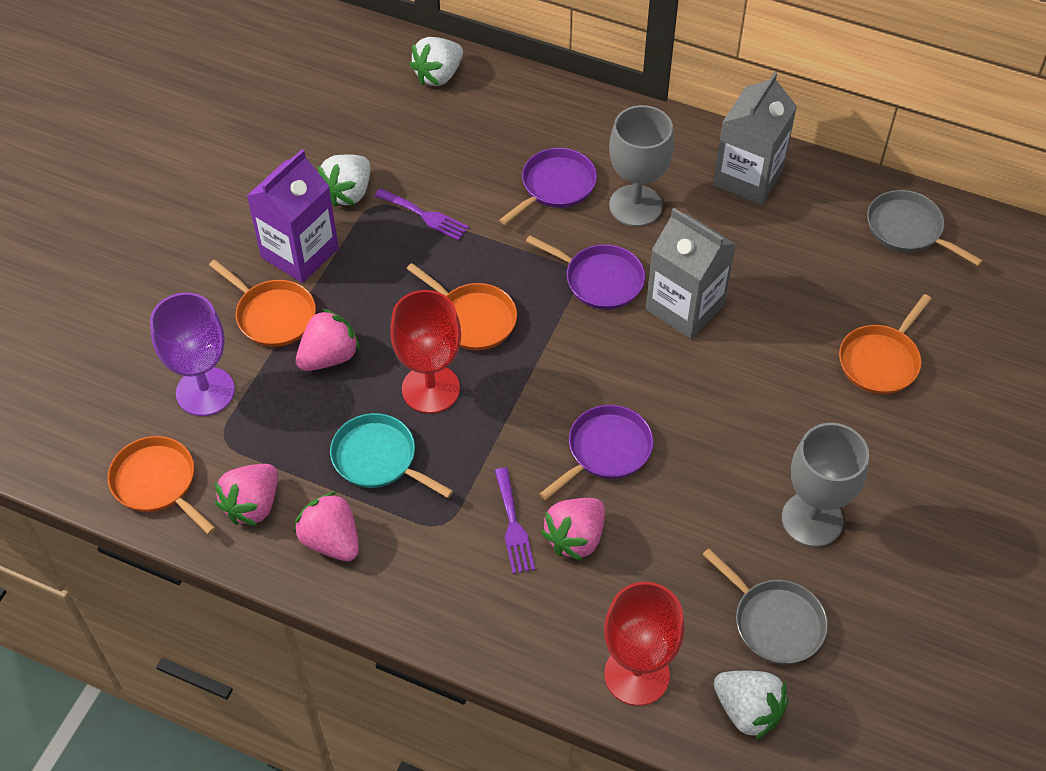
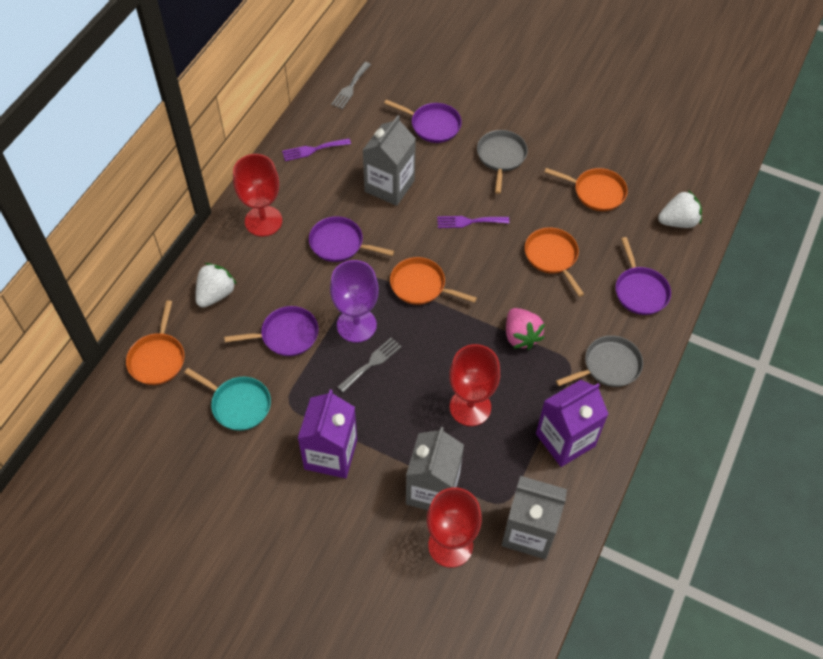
grey carton: [646,208,736,339] [713,72,797,205] = 2 -> [363,115,416,206] [406,427,464,510] [502,476,567,559] = 3
grey fork: none = 0 -> [331,62,371,109] [337,337,402,393] = 2
grey goblet: [609,105,674,227] [782,423,869,547] = 2 -> none = 0
pink strawberry: [215,464,278,526] [294,492,359,561] [296,308,360,371] [541,498,605,561] = 4 -> [506,308,545,350] = 1
purple carton: [247,149,339,283] = 1 -> [298,389,357,478] [536,380,608,467] = 2
purple pan: [499,148,597,225] [526,235,645,310] [540,405,654,500] = 3 -> [224,306,319,356] [309,216,394,262] [384,99,462,143] [616,237,671,315] = 4
red goblet: [390,290,461,414] [604,582,685,706] = 2 -> [233,154,282,237] [427,487,482,568] [449,344,500,426] = 3
white strawberry: [318,154,370,207] [409,37,463,86] [714,671,788,740] = 3 -> [196,263,237,308] [658,190,702,228] = 2

